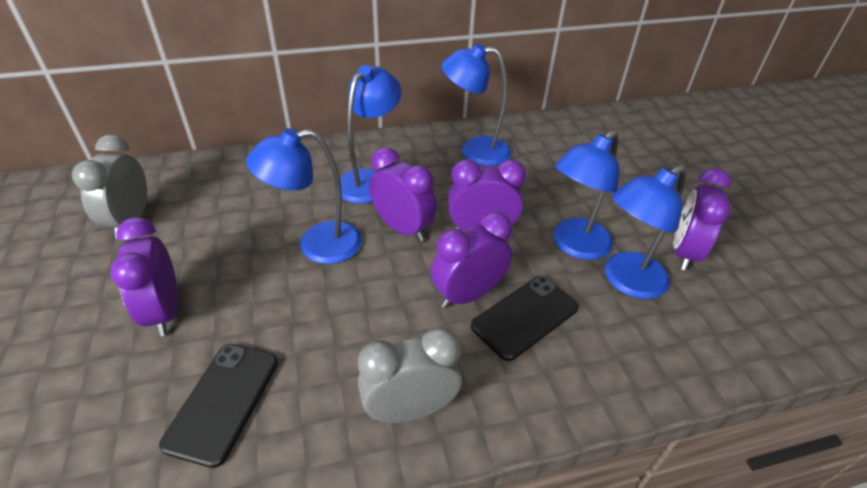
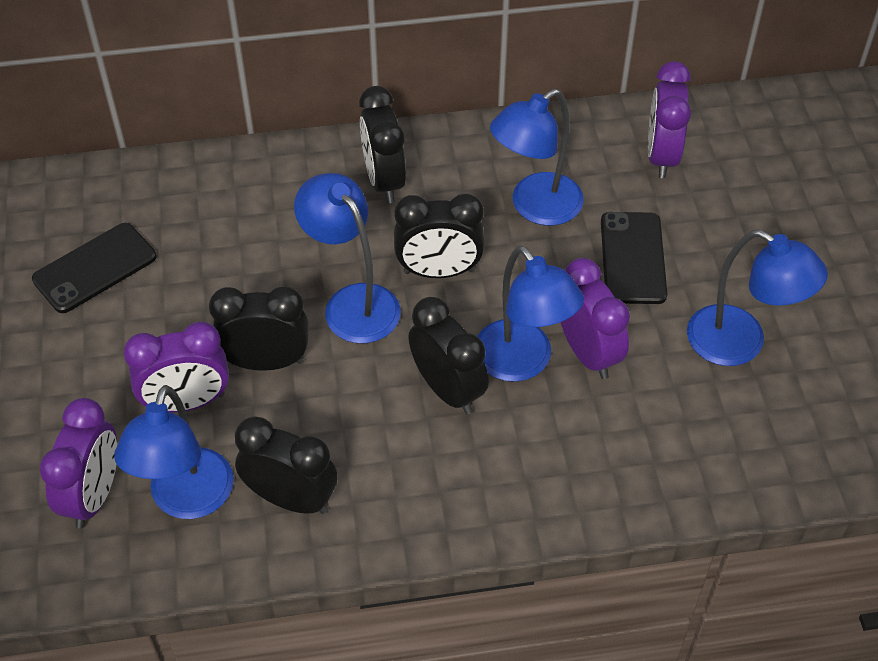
black clock: none = 0 -> [209,286,309,371] [235,416,338,514] [359,86,406,203] [394,194,485,278] [408,297,489,414] = 5
grey clock: [72,134,147,239] [358,327,462,423] = 2 -> none = 0
purple clock: [110,217,178,336] [369,147,437,242] [431,212,512,308] [448,159,526,230] [673,168,731,271] = 5 -> [40,398,117,528] [124,322,229,412] [561,258,630,379] [648,61,691,178] = 4

